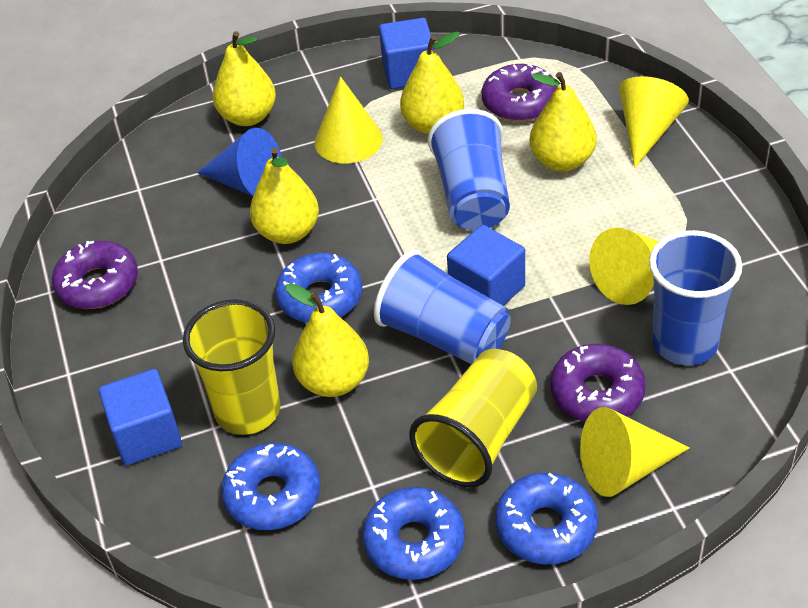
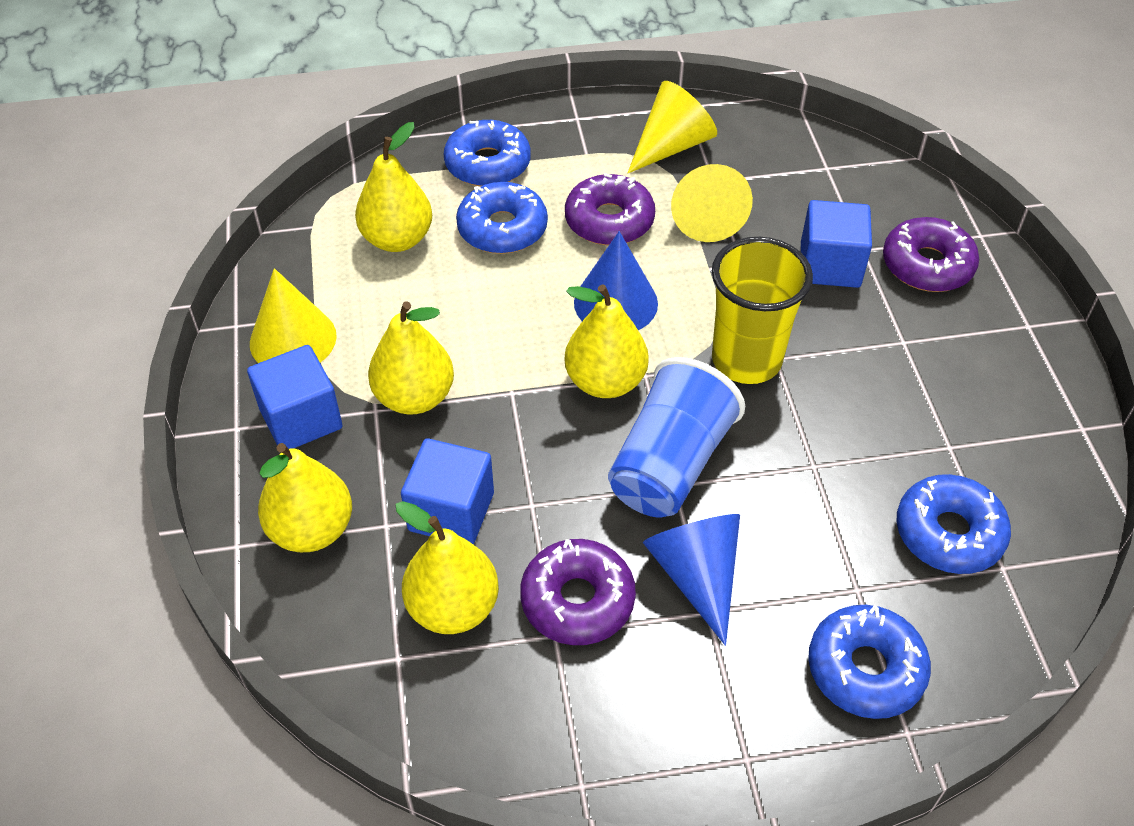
blue cone: [197,128,281,196] = 1 -> [574,231,658,330] [643,514,740,646] = 2
blue cup: [374,250,511,364] [428,109,510,231] [649,230,743,365] = 3 -> [608,357,745,517] = 1
yellow cone: [315,76,383,164] [580,407,689,497] [589,228,659,305] [619,76,689,168] = 4 -> [250,268,337,363] [628,81,717,173] [671,164,753,242] = 3
yellow cup: [183,299,280,435] [409,349,537,487] = 2 -> [712,237,813,384] = 1

